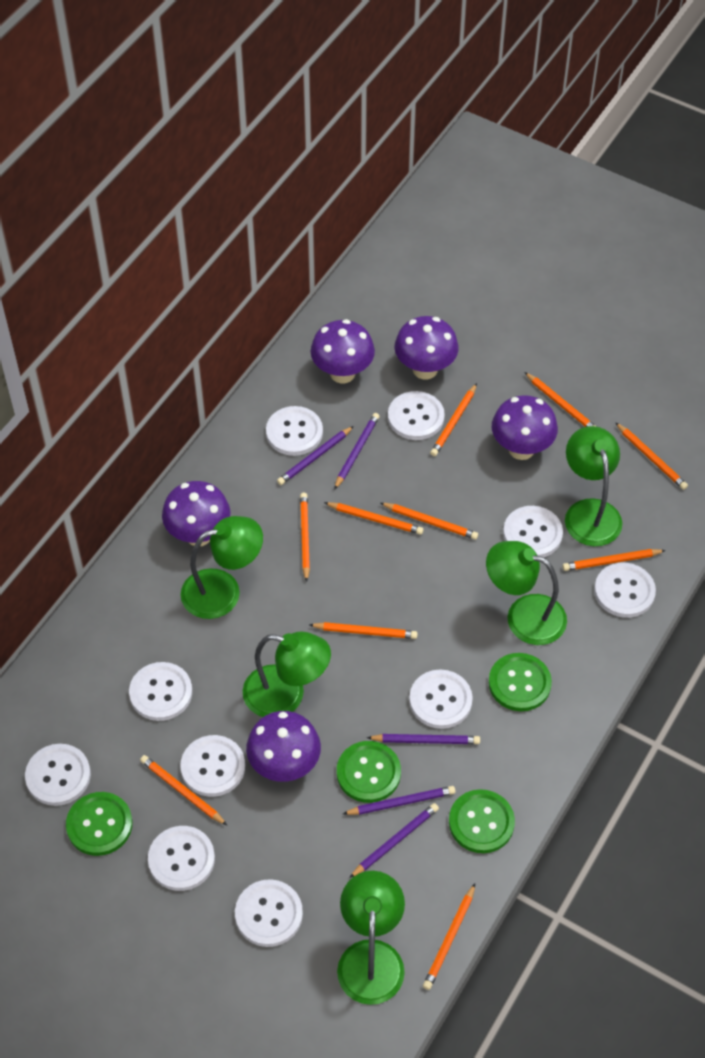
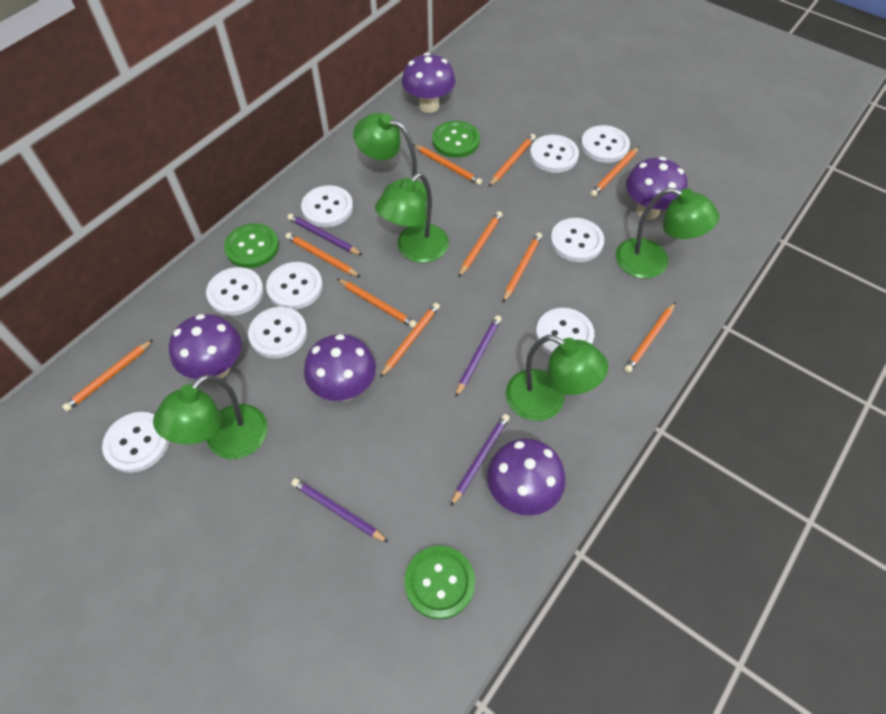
green button: [66,792,132,856] [337,741,401,803] [449,789,515,853] [489,653,552,711] = 4 -> [224,223,279,268] [404,546,475,620] [432,121,480,158] = 3
purple pencil: [277,426,354,485] [334,413,380,490] [343,786,456,815] [349,803,439,878] [367,734,480,744] = 5 -> [288,214,362,255] [291,478,389,543] [450,414,510,507] [455,315,502,397] = 4
white button: [25,744,91,806] [129,662,192,721] [148,826,215,891] [180,735,245,797] [235,879,303,947] [266,406,323,456] [388,391,445,440] [409,669,473,729] [503,506,563,557] [594,563,656,618] = 10 -> [102,412,169,473] [206,267,264,315] [248,307,307,358] [266,262,323,310] [301,185,353,227] [530,135,579,173] [536,308,594,355] [550,218,604,262] [581,125,630,163] = 9

